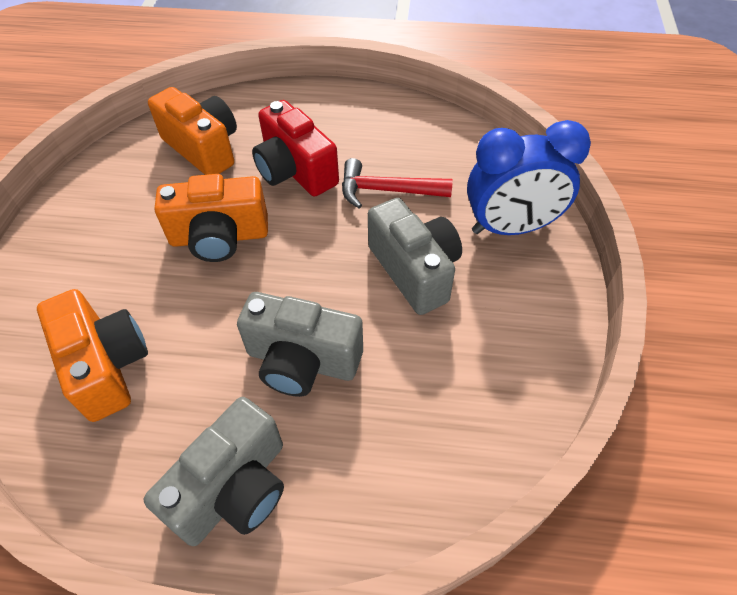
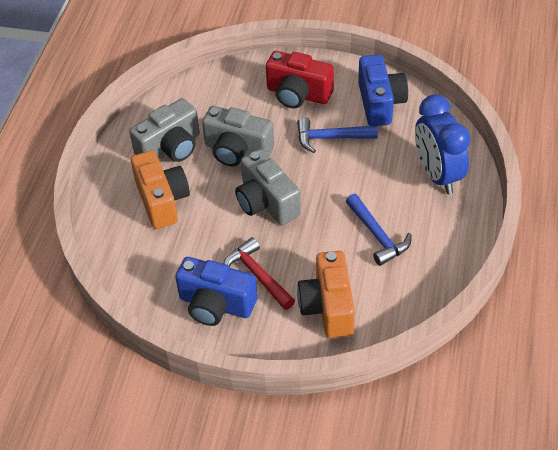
blue camera: none = 0 -> [175,257,257,326] [358,55,408,126] = 2
blue hammer: none = 0 -> [297,117,378,153] [346,194,412,266] = 2
orange camera: [37,289,148,422] [148,87,237,175] [155,174,268,262] = 3 -> [131,150,190,229] [297,251,355,338] = 2

